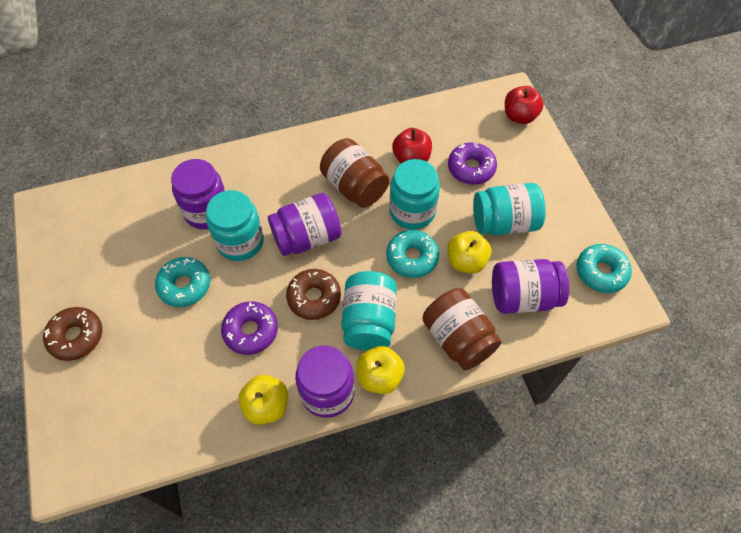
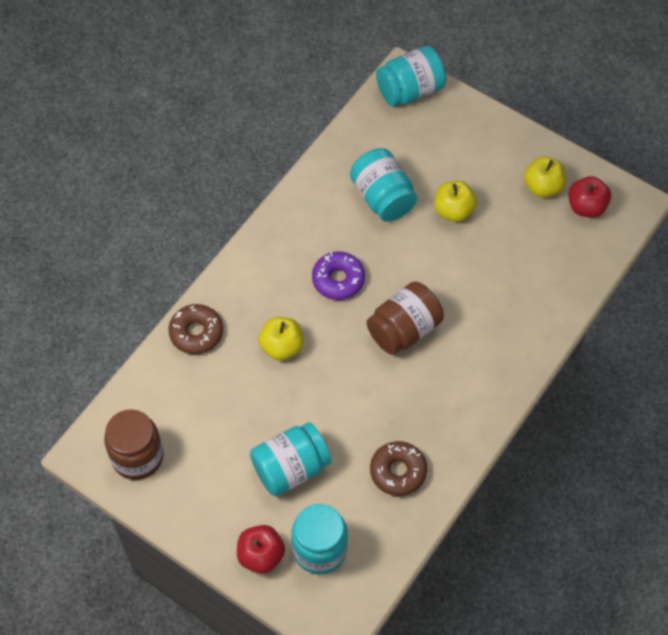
purple donut: [221,301,278,355] [448,142,497,185] = 2 -> [312,251,365,300] = 1
purple jar: [171,159,225,229] [268,193,342,256] [295,345,355,418] [492,259,569,314] = 4 -> none = 0
turquoise donut: [155,257,210,307] [386,230,439,278] [576,244,632,293] = 3 -> none = 0

